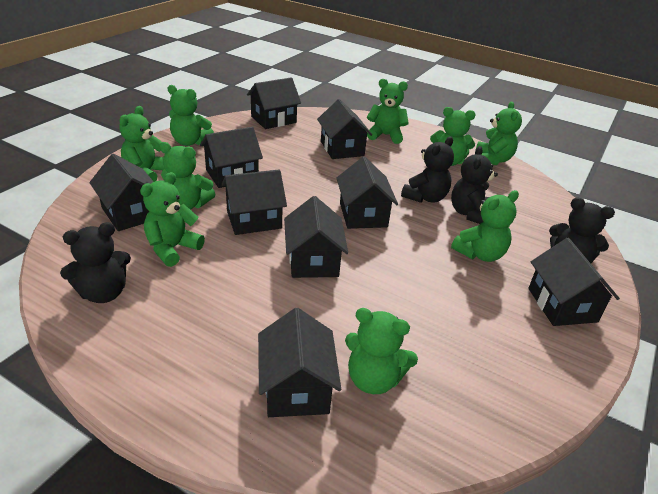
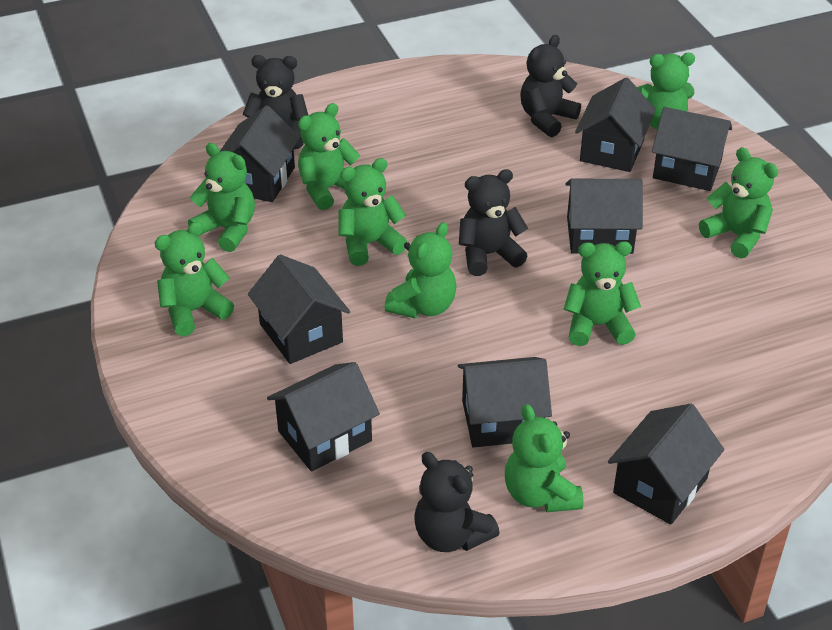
black house: [89,154,154,231] [200,127,263,188] [222,169,287,235] [247,77,301,129] [258,308,341,417] [284,196,348,278] [317,99,372,159] [336,157,398,229] [528,238,620,326] = 9 -> [219,105,300,202] [248,255,350,364] [267,362,380,472] [458,357,552,448] [565,179,643,254] [575,77,656,172] [608,404,724,525] [652,107,732,191] = 8

